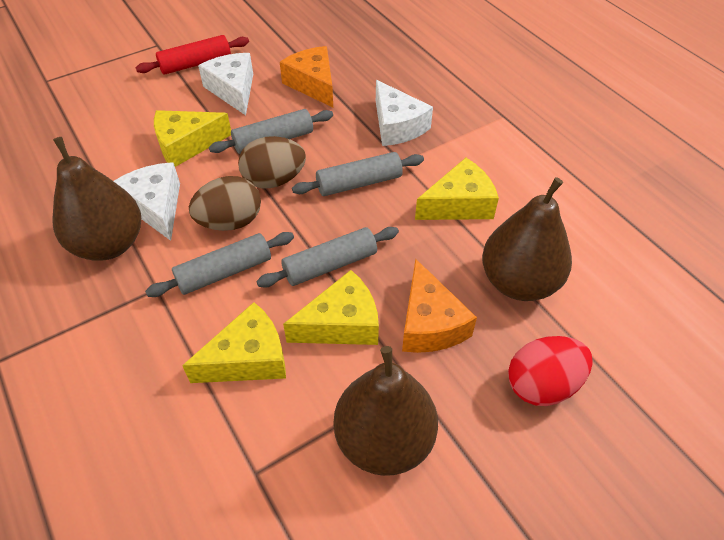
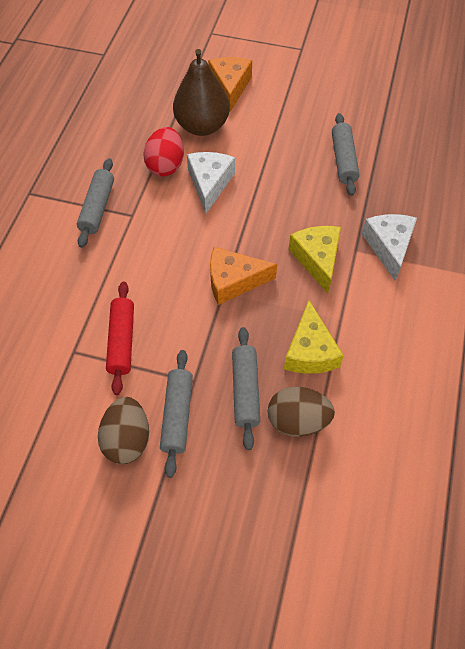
brown pear: [53,137,141,261] [334,346,438,476] [482,177,572,301] = 3 -> [173,49,230,136] = 1
white cheese: [114,162,180,241] [198,53,253,115] [376,80,433,146] = 3 -> [187,152,235,214] [362,214,417,281] = 2
yellow cheese: [154,110,231,167] [182,302,286,383] [283,270,379,345] [415,158,499,220] = 4 -> [284,300,344,374] [288,226,341,293] = 2

